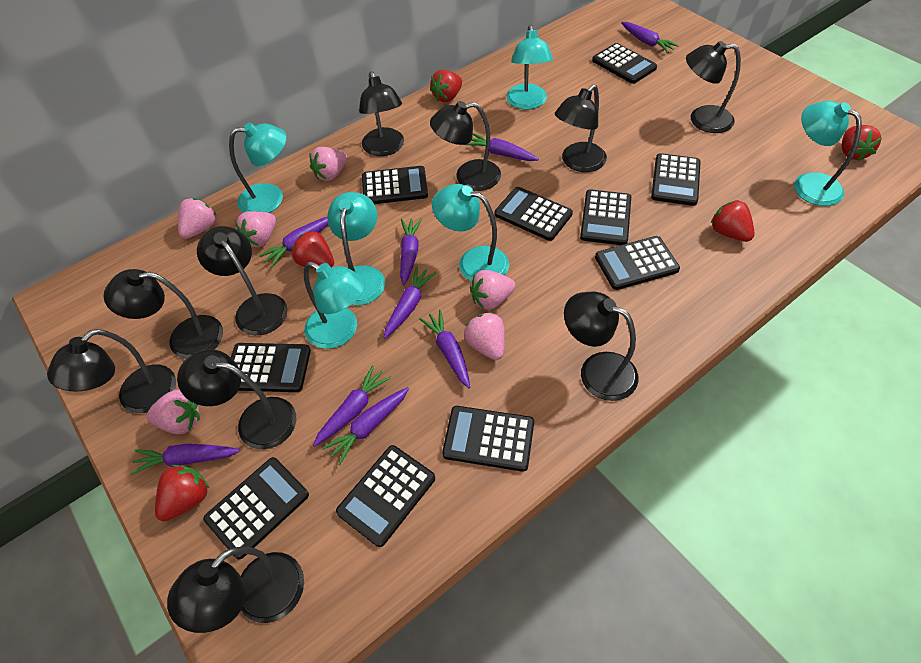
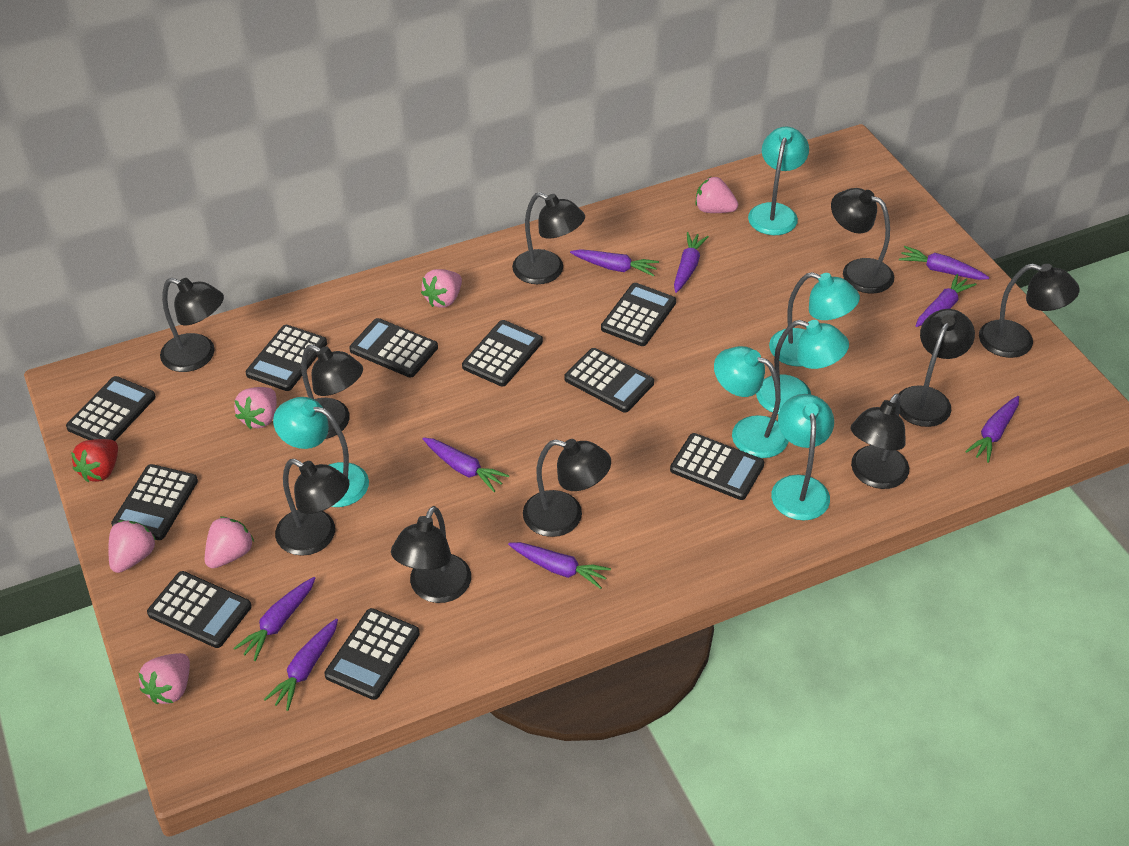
red strawberry: [155,465,209,521] [292,230,334,269] [430,70,462,102] [711,200,755,242] [842,125,882,161] = 5 -> [71,439,118,482] = 1

